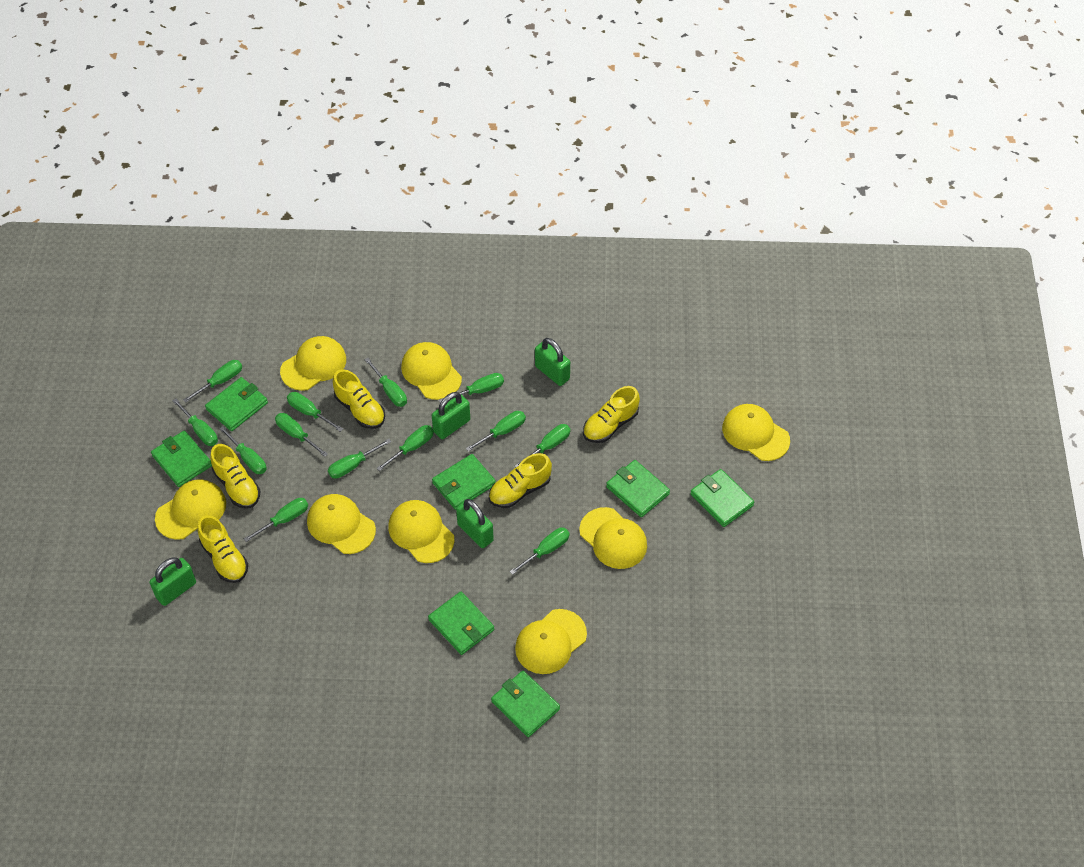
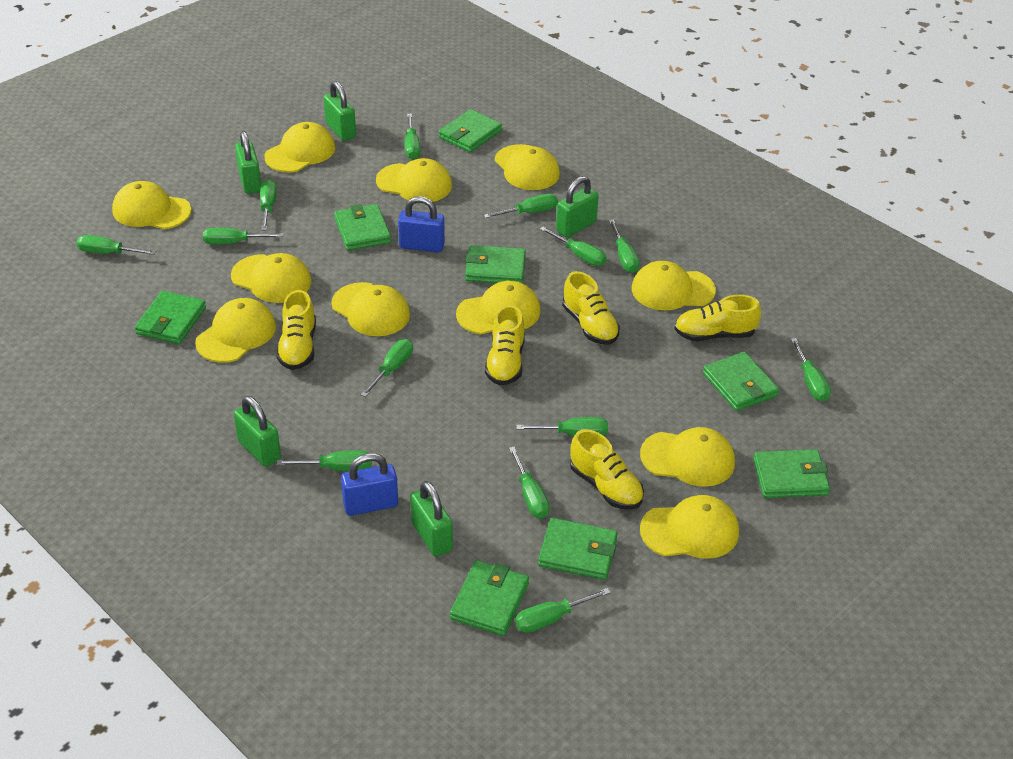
blue padlock: none = 0 -> [341,453,398,516] [398,196,445,252] = 2
green padlock: [149,558,196,606] [432,392,470,439] [456,499,494,548] [535,338,570,386] = 4 -> [234,396,281,467] [235,131,261,194] [324,81,356,141] [410,481,453,557] [556,176,599,237] = 5
green wallet: [151,431,212,487] [205,377,268,431] [428,591,494,655] [432,454,496,510] [491,671,560,737] [606,460,670,517] [690,469,754,527] = 7 -> [135,291,206,344] [334,204,391,251] [439,109,502,152] [450,560,529,636] [465,245,526,283] [538,518,618,580] [703,352,779,411] [753,449,830,498] = 8
yellow cap: [155,479,226,540] [280,336,346,391] [307,494,376,554] [388,500,454,563] [401,342,462,400] [515,609,587,674] [579,507,647,569] [722,404,790,461] = 8 -> [112,181,191,229] [195,298,276,363] [231,253,311,303] [264,122,336,173] [331,282,410,336] [376,158,452,202] [456,281,541,335] [495,144,560,190] [632,261,716,310] [640,427,735,487] [640,495,739,559] = 11

